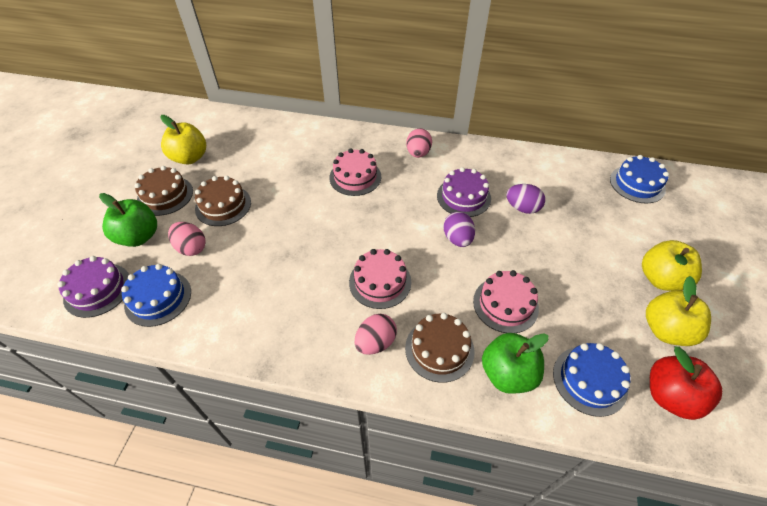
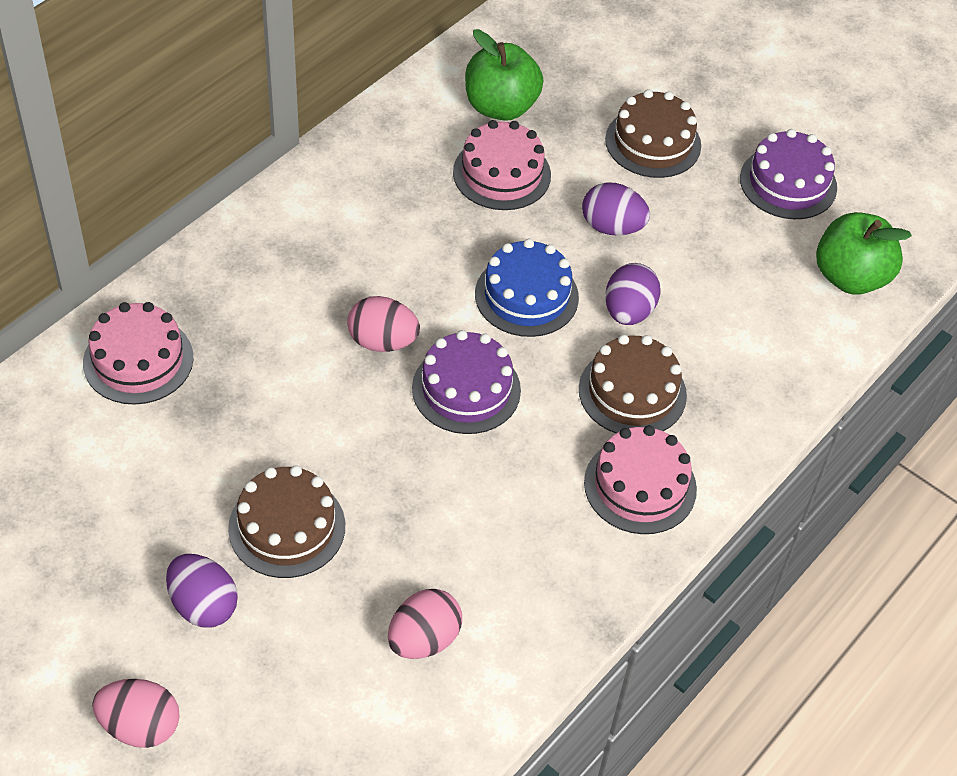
blue cake: [121,264,191,327] [553,343,630,417] [610,155,669,203] = 3 -> [475,239,579,337] = 1
purple egg: [443,212,475,247] [506,184,545,214] = 2 -> [166,554,238,627] [582,183,650,236] [605,263,660,325] = 3
red apple: [650,346,722,420] = 1 -> none = 0
yellow apple: [160,115,206,165] [642,240,702,291] [646,276,711,346] = 3 -> none = 0

